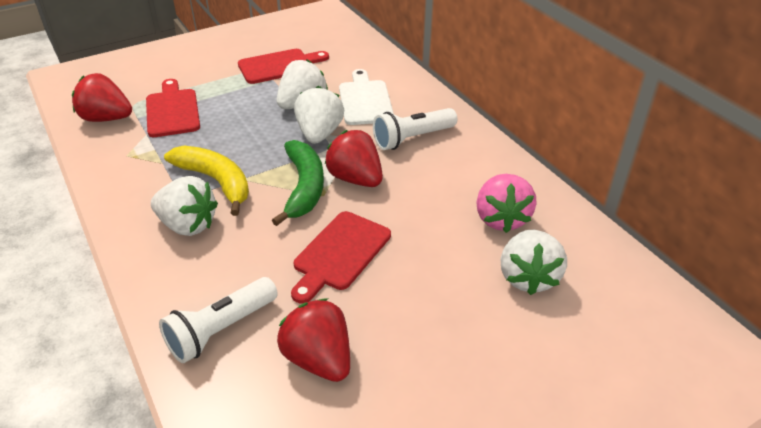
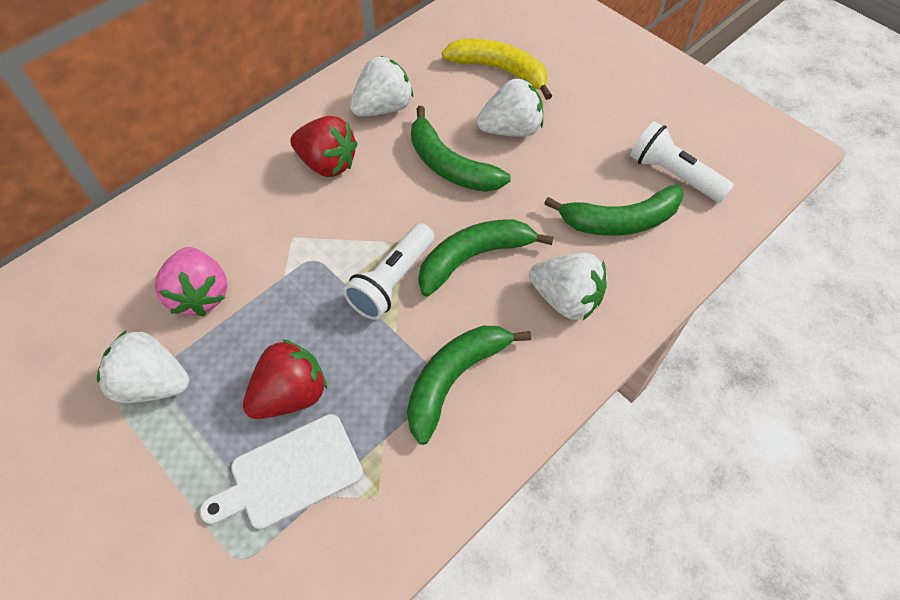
green banana: [272,140,324,226] = 1 -> [407,326,531,445] [411,106,511,192] [418,219,554,296] [544,184,684,236] = 4
red cutting board: [146,79,200,137] [238,49,329,84] [291,211,391,304] = 3 -> none = 0
red strawberry: [72,73,132,122] [277,298,350,382] [325,130,383,187] = 3 -> [243,339,327,419] [290,116,357,177] = 2

